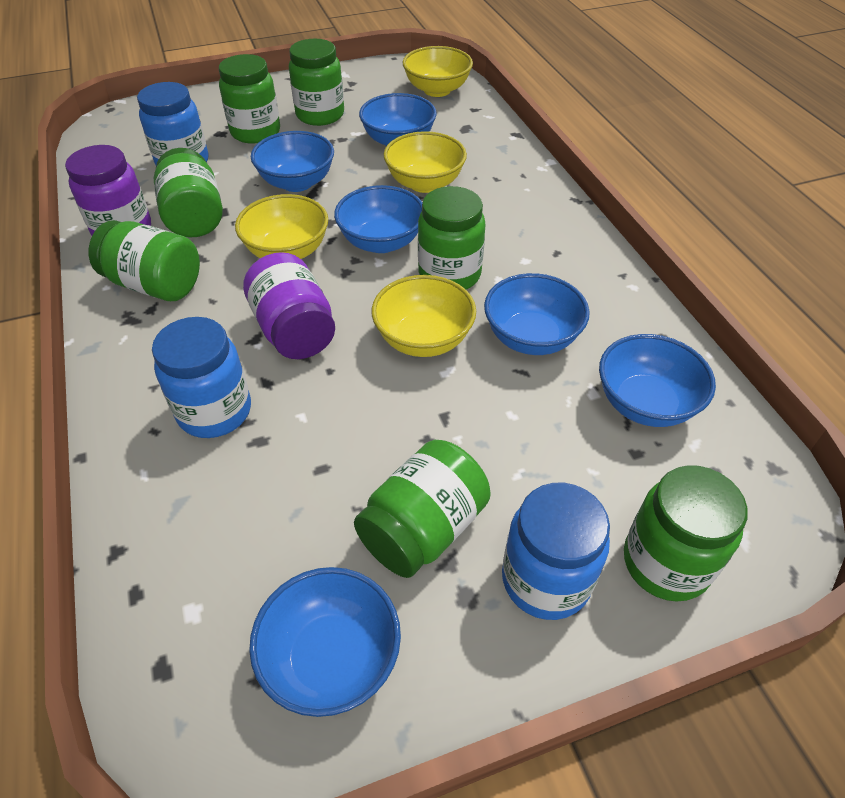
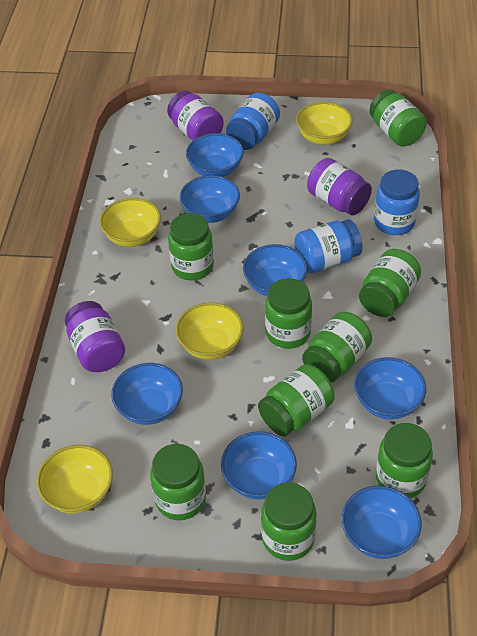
blue bowl: [249,567,401,717] [251,131,334,192] [334,185,423,253] [359,93,437,146] [484,273,590,355] [599,334,716,427] = 6 -> [111,363,183,425] [180,175,240,223] [186,133,244,177] [221,431,297,500] [243,244,308,296] [342,485,422,559] [354,357,426,419] = 7
green jar: [89,220,200,301] [154,148,223,237] [219,54,280,144] [289,39,344,126] [354,440,491,578] [418,186,486,289] [624,465,748,602] = 7 -> [150,444,206,520] [168,213,214,280] [258,364,335,437] [261,482,317,561] [265,278,312,349] [302,312,372,383] [359,249,421,317] [370,90,427,147] [376,423,433,498] = 9
purple jar: [65,145,151,236] [243,252,335,359] = 2 -> [65,301,125,372] [167,91,224,141] [307,158,372,215] = 3

